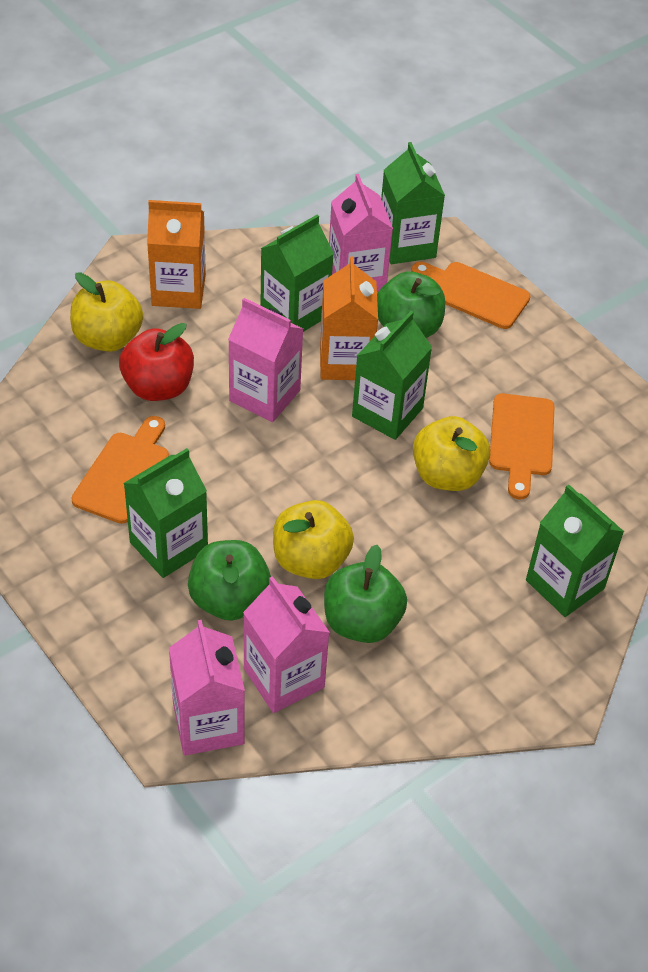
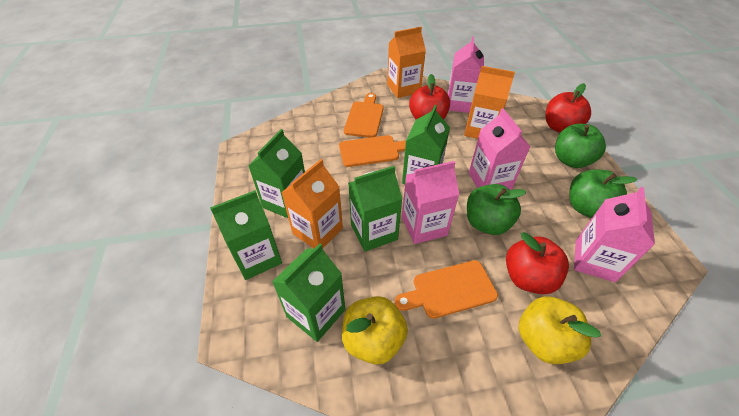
orange carton: [147,200,206,309] [320,256,378,380] = 2 -> [281,159,343,248] [387,27,426,98] [464,66,515,139] = 3
red apple: [119,323,194,401] = 1 -> [409,74,450,120] [506,232,569,294] [545,83,591,133] = 3
yellow apple: [70,272,143,352] [273,500,354,579] [413,416,490,491] = 3 -> [342,296,408,365] [519,296,601,364] = 2

